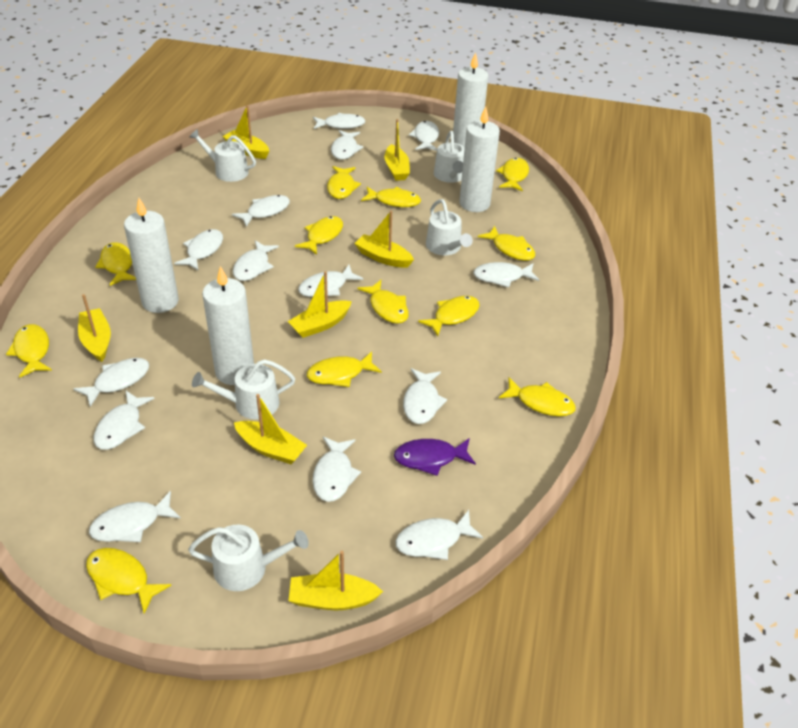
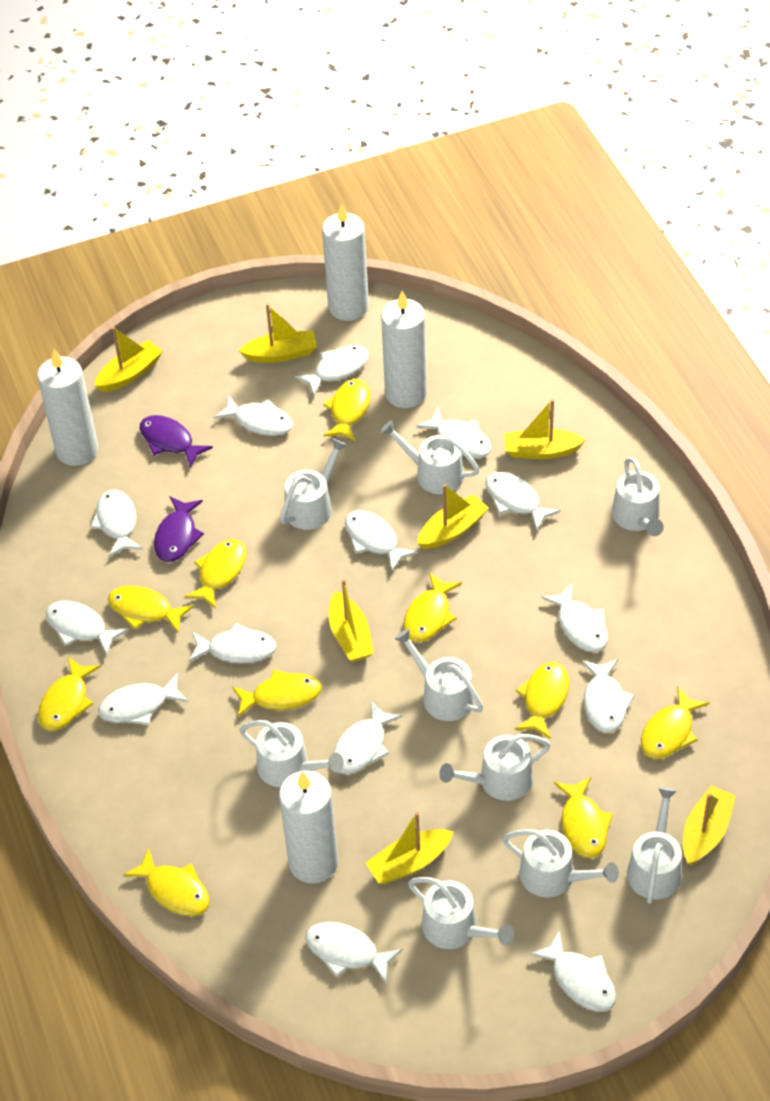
purple fish: [394,438,476,476] = 1 -> [140,415,213,468] [154,496,204,562] = 2
white watering can: [188,524,309,591] [189,129,256,182] [192,359,295,419] [426,199,473,255] [434,131,465,183] = 5 -> [239,720,344,787] [280,438,347,530] [380,420,480,494] [394,628,483,721] [408,877,514,949] [439,734,551,801] [502,829,619,898] [612,457,664,536] [627,787,682,904] = 9
yellow fish: [6,324,52,378] [86,548,171,614] [95,242,136,286] [295,216,343,255] [307,351,382,387] [327,166,361,199] [357,280,409,324] [361,187,421,207] [418,296,480,336] [478,226,535,261] [496,158,529,191] [499,377,576,416] = 12 -> [38,657,101,731] [108,586,194,633] [123,848,209,916] [184,539,246,609] [232,670,322,717] [323,379,370,441] [403,572,462,642] [515,662,569,739] [554,777,613,858] [641,686,710,759] = 10

